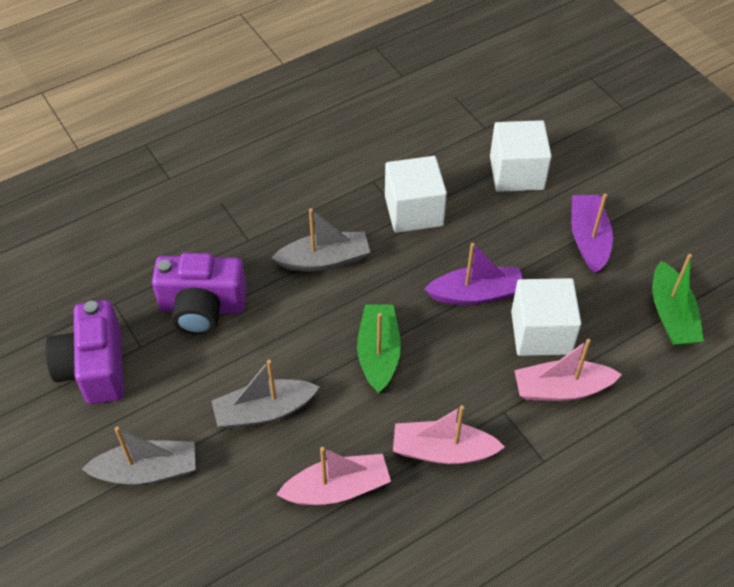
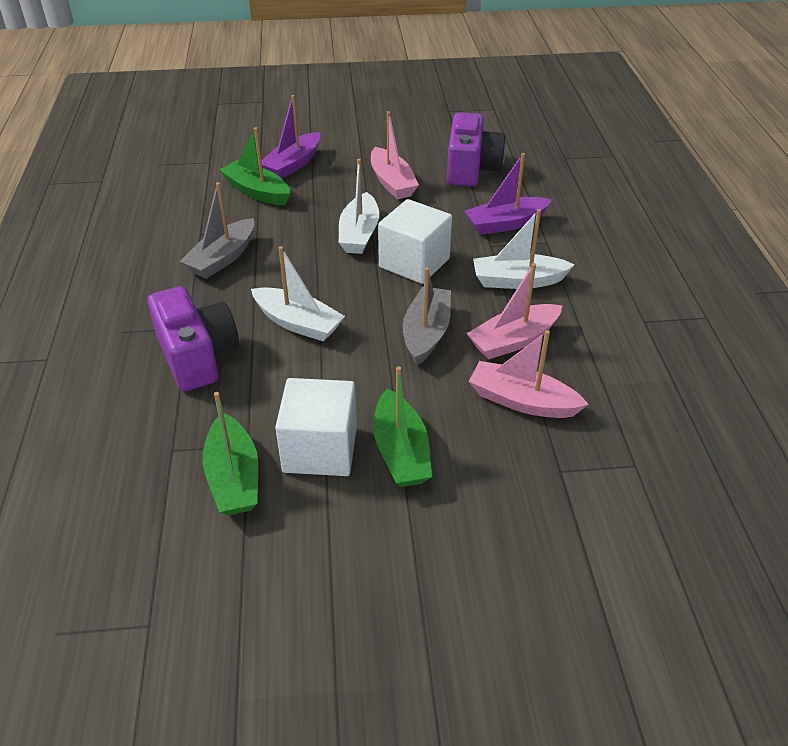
green boat: [357,304,401,394] [653,254,704,346] = 2 -> [203,392,258,515] [219,127,290,205] [373,366,432,487] = 3
grey boat: [82,427,196,485] [211,360,320,428] [272,208,370,271] = 3 -> [180,182,254,279] [403,267,451,365] = 2
white boat: none = 0 -> [251,246,345,342] [339,159,379,254] [473,209,574,289] = 3
white cube: [385,156,447,233] [490,120,552,192] [511,278,581,356] = 3 -> [275,378,357,476] [378,199,452,284] = 2

